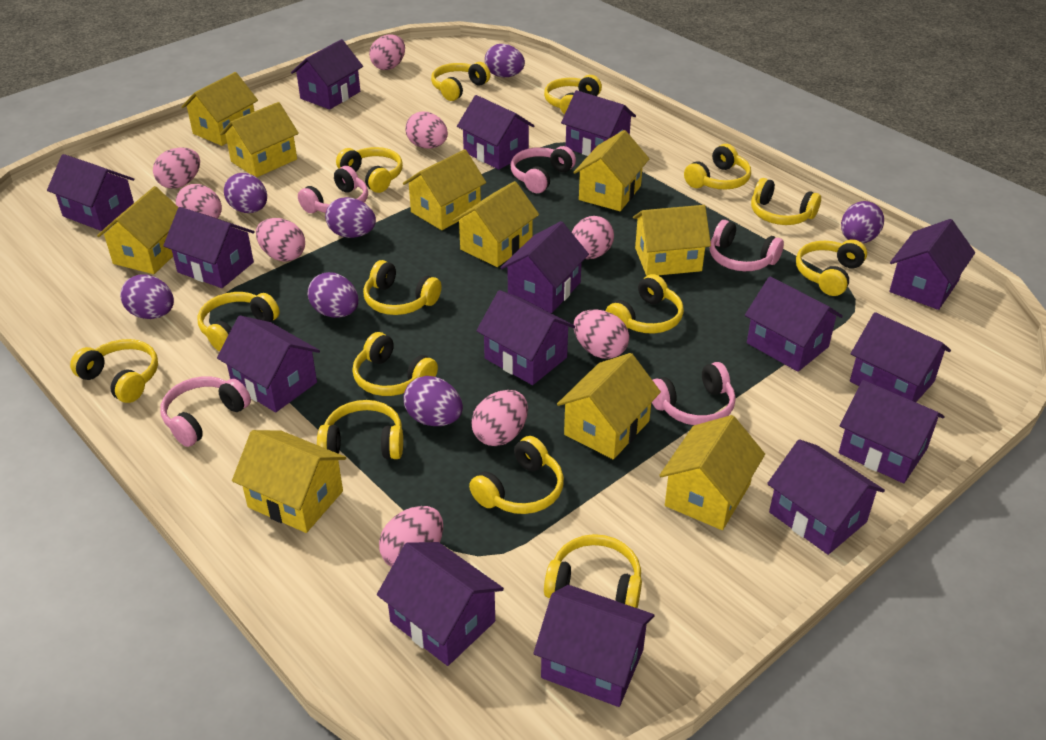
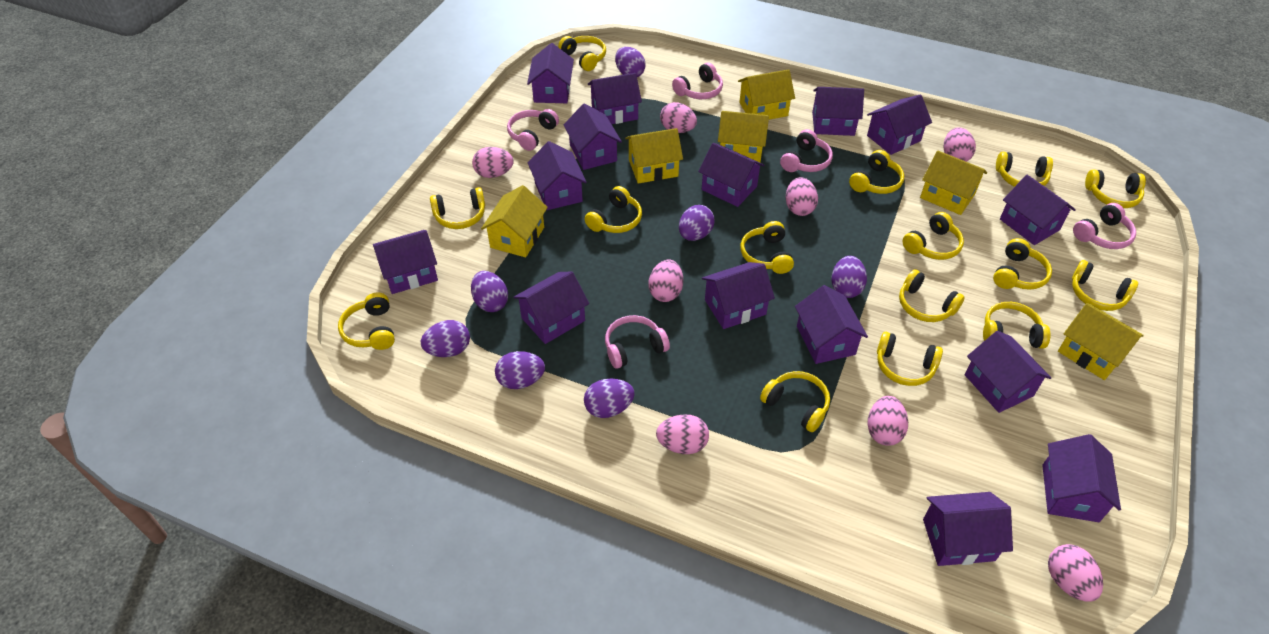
pink egg: [153,147,200,189] [176,184,222,218] [256,218,305,262] [369,34,405,70] [379,506,443,567] [406,112,448,149] [471,390,528,446] [572,216,614,259] [574,309,629,359] = 9 -> [472,147,513,178] [648,259,683,302] [656,414,709,454] [660,102,697,133] [786,177,818,216] [867,396,908,446] [944,127,976,162] [1048,544,1103,602] = 8
yellow headphones: [70,339,158,403] [197,292,280,352] [317,400,403,459] [336,147,403,193] [352,332,438,396] [363,260,442,315] [431,62,490,101] [469,436,564,514] [544,75,602,115] [544,534,642,608] [605,274,684,333] [684,144,751,190] [751,178,821,225] [796,239,867,296] = 14 -> [338,292,395,350] [430,187,485,229] [558,36,606,71] [585,186,642,233] [740,221,794,274] [760,371,830,432] [849,150,905,194] [877,332,943,386] [899,269,965,322] [902,212,964,260] [983,302,1050,349] [993,238,1052,290] [996,152,1053,187] [1072,260,1138,311] [1085,170,1146,208] = 15
yellow house: [97,186,179,274] [181,72,258,146] [220,102,299,177] [232,430,346,533] [403,149,486,230] [452,181,539,267] [557,353,661,459] [573,130,649,211] [633,205,711,276] [659,415,765,530] = 10 -> [481,185,548,257] [625,128,683,183] [718,111,769,162] [738,69,795,120] [920,151,987,215] [1058,303,1144,380] = 6

